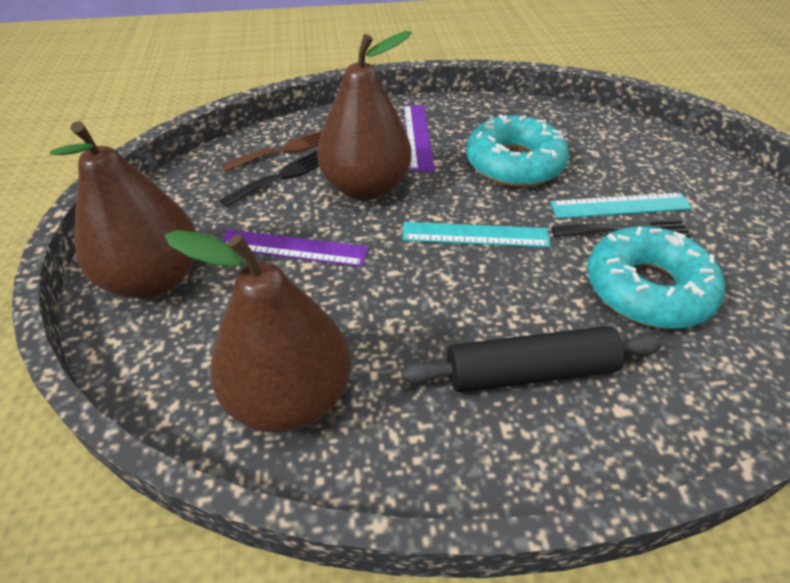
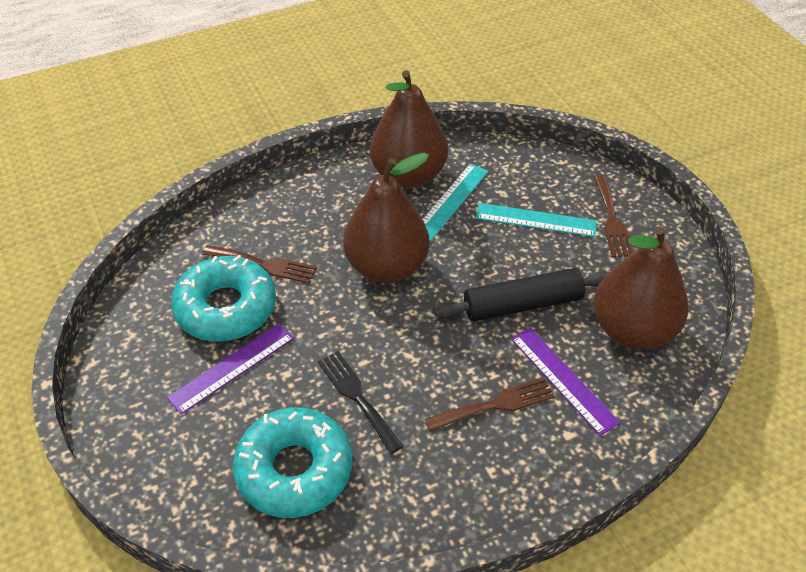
black fork: [220,150,319,207] [551,219,692,238] = 2 -> [318,351,403,454] = 1
brown fork: [221,130,323,172] = 1 -> [202,245,317,284] [425,377,555,432] [594,175,633,257] = 3

